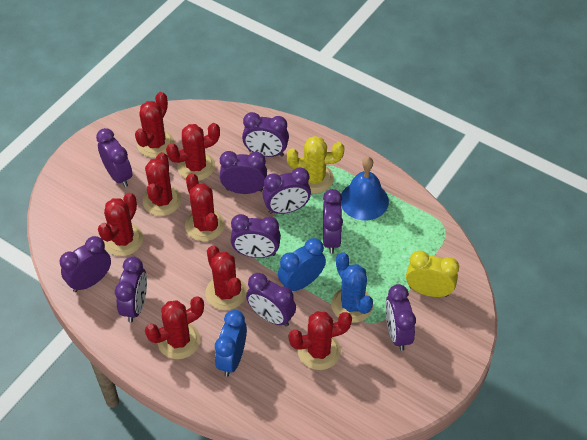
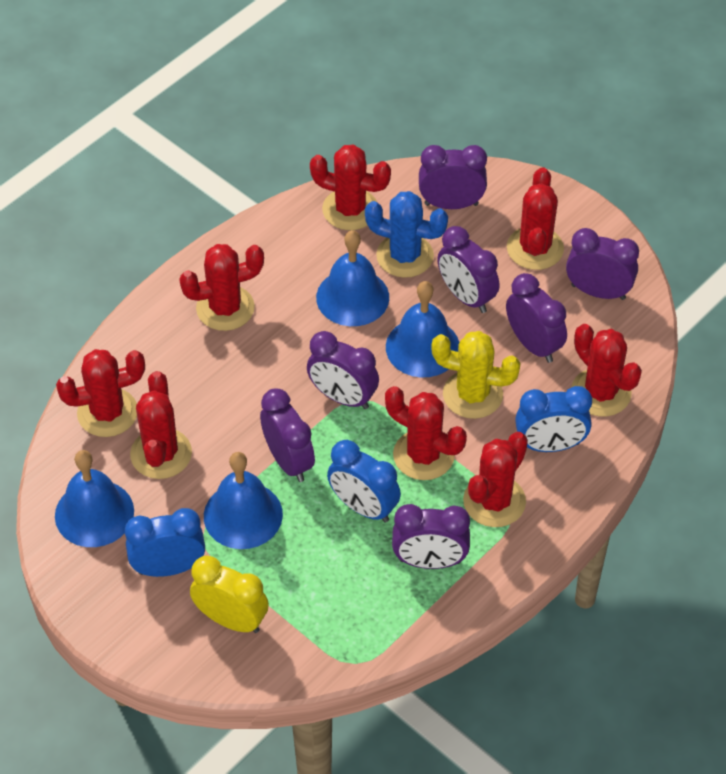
blue bell: [341,157,389,220] = 1 -> [55,450,134,547] [204,452,283,549] [316,230,389,326] [386,281,459,377] = 4
blue clock: [215,310,247,376] [278,238,326,291] = 2 -> [125,508,205,577] [327,440,401,522] [515,386,592,452] = 3
purple clock: [60,236,111,292] [96,128,132,187] [115,256,147,322] [220,151,267,194] [231,214,281,258] [242,112,289,157] [246,273,296,327] [262,168,311,214] [323,189,343,254] [385,284,416,351] = 10 -> [260,388,315,482] [307,331,379,409] [392,504,470,569] [419,145,487,209] [437,226,499,313] [506,273,567,363] [566,228,639,300] = 7

